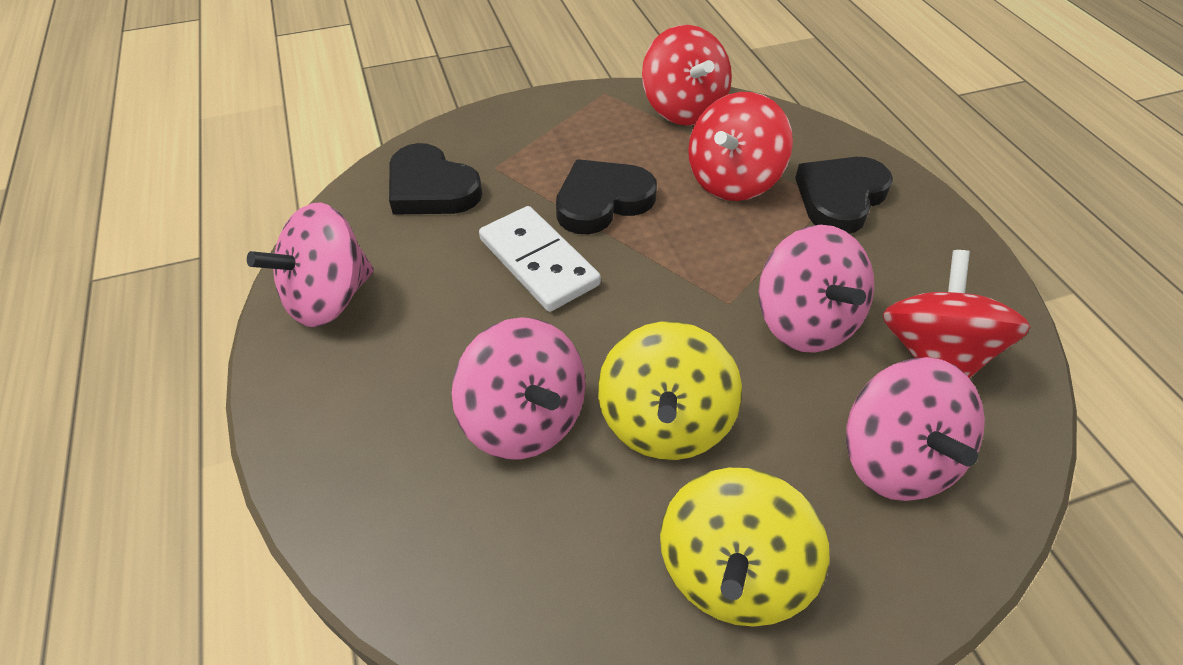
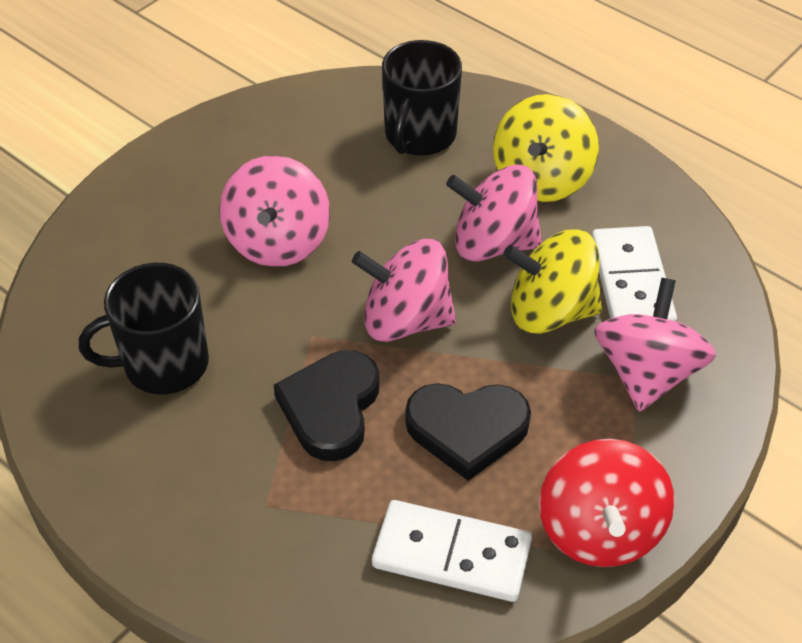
black heart: [389,143,483,215] [556,159,657,234] [795,157,893,234] = 3 -> [274,350,379,461] [405,383,531,481] = 2
black mug: none = 0 -> [79,263,209,395] [382,40,462,156] = 2
red spinning top: [642,25,732,126] [688,92,793,201] [882,250,1030,378] = 3 -> [539,439,675,567] = 1
white domino: [479,206,601,312] = 1 -> [372,500,532,602] [592,226,677,322] = 2

